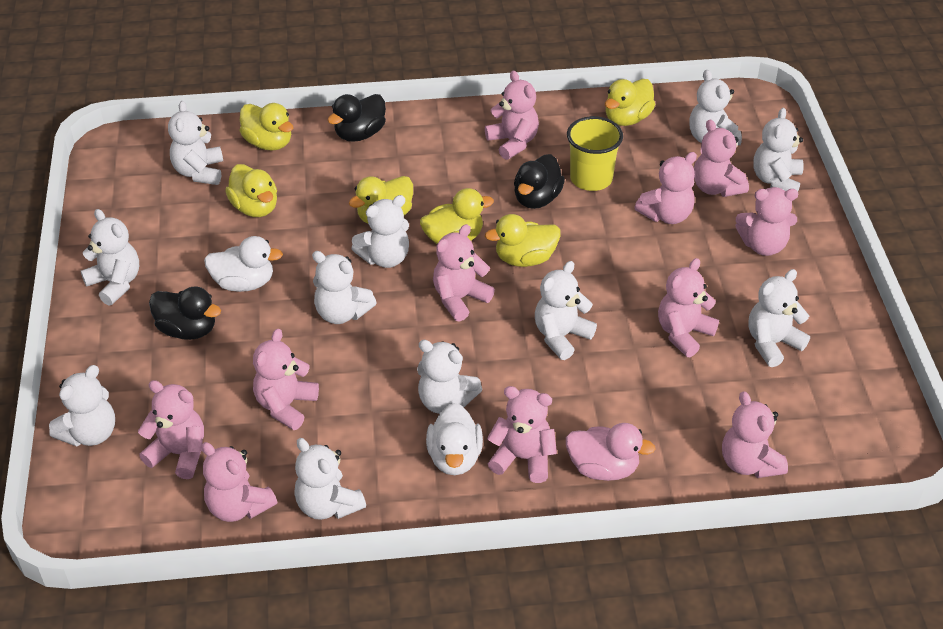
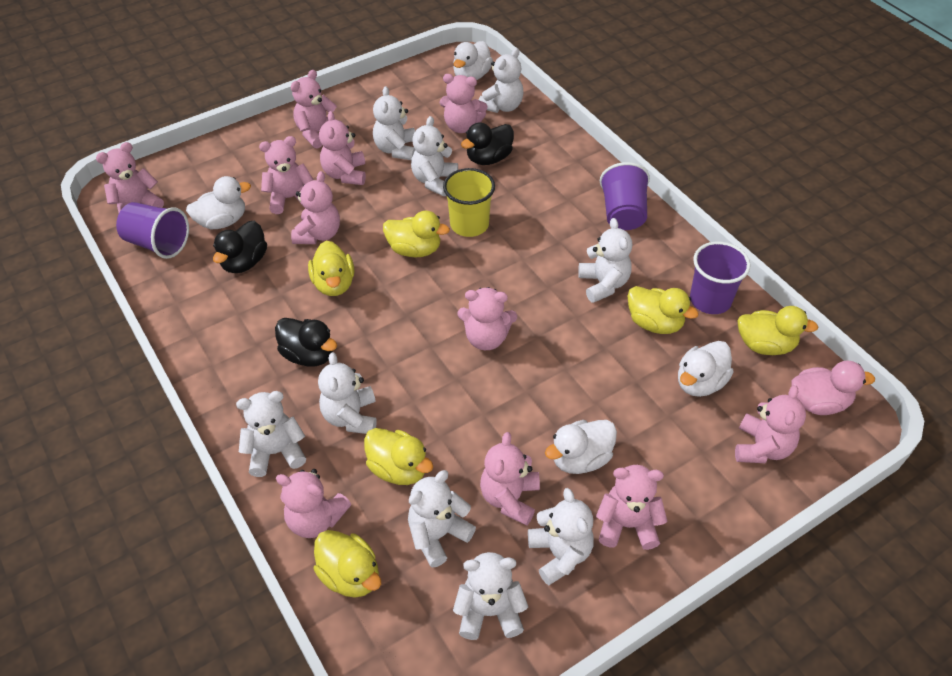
purple cup: none = 0 -> [116,202,189,259] [600,162,650,230] [690,242,751,314] = 3
white duck: [204,236,283,292] [426,403,483,475] = 2 -> [186,176,251,229] [453,41,493,80] [545,420,617,474] [678,341,734,397] = 4
white teddy bear: [49,365,115,446] [81,209,139,305] [168,101,223,185] [294,438,366,520] [312,251,377,324] [351,195,409,268] [417,340,482,414] [535,261,597,360] [689,70,742,145] [748,269,810,367] [753,108,804,191] = 11 -> [236,391,306,477] [318,352,377,434] [373,86,415,160] [408,470,476,568] [411,116,458,196] [453,552,528,640] [479,48,524,113] [528,488,594,585] [578,218,632,303] = 9

